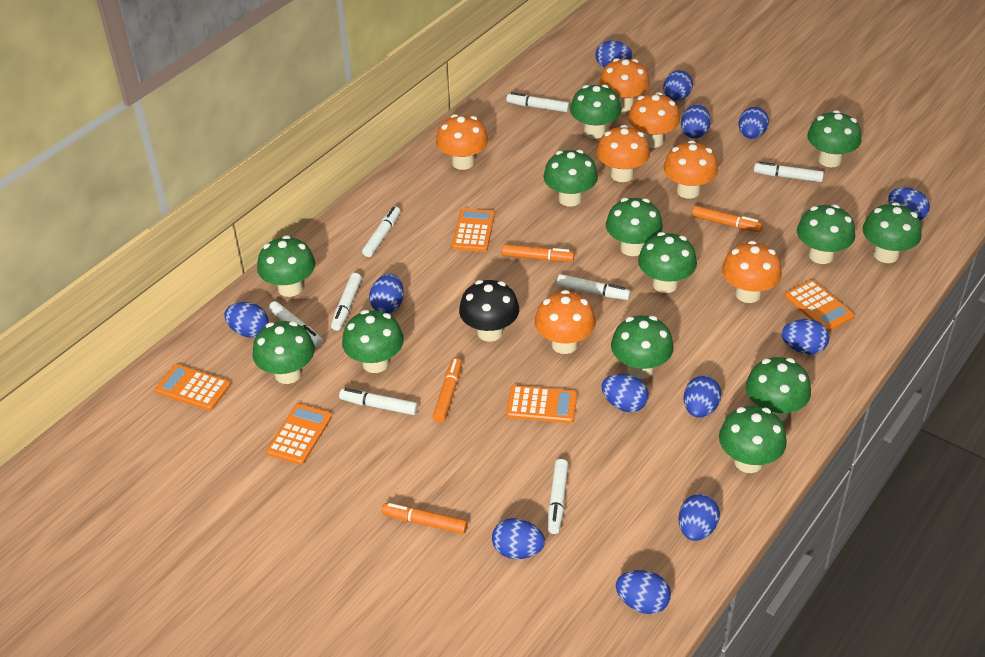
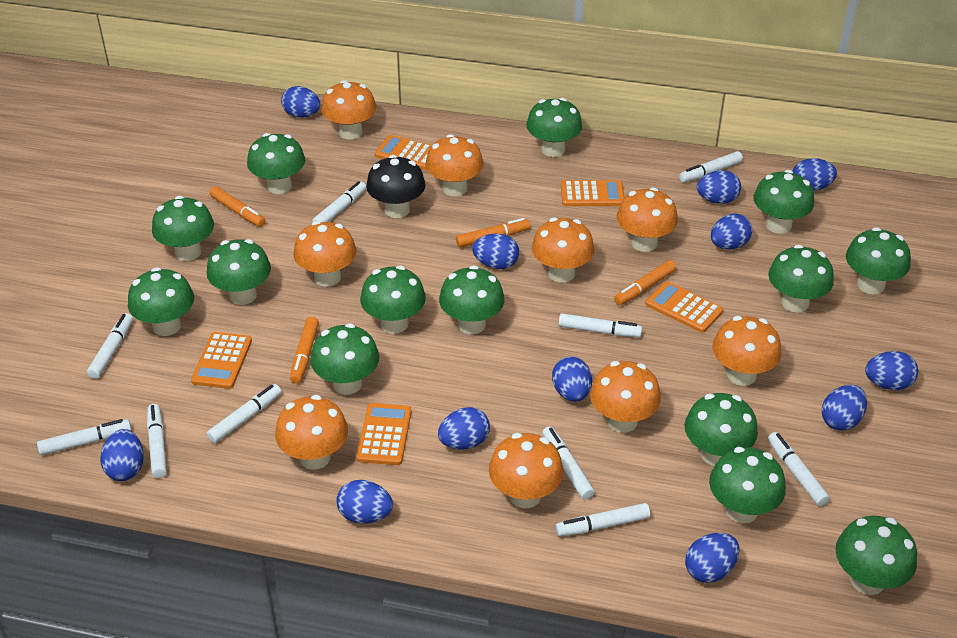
blue egg: [224,302,268,338] [369,274,404,314] [492,518,545,559] [596,41,632,68] [601,374,649,412] [616,570,671,614] [663,70,693,101] [678,494,720,541] [681,104,711,139] [684,376,721,418] [739,107,769,139] [782,319,829,354] [888,187,930,221] = 13 -> [100,429,144,481] [281,86,320,118] [337,480,393,524] [438,407,490,449] [472,234,519,269] [552,357,592,402] [685,533,739,583] [697,170,741,204] [711,214,752,250] [793,158,837,191] [821,385,867,431] [865,351,918,390] = 12
green mushroom: [253,321,315,384] [257,235,315,297] [342,310,404,373] [543,150,598,207] [570,85,622,139] [606,198,663,256] [611,315,674,379] [638,232,697,293] [719,406,787,473] [746,357,811,421] [797,204,855,264] [807,110,861,167] [862,202,922,263] = 13 -> [128,267,194,336] [152,196,214,261] [207,239,271,305] [247,133,305,194] [310,323,379,395] [360,266,426,334] [439,265,504,334] [526,98,582,157] [684,393,758,466] [709,447,786,523] [753,170,814,234] [768,245,834,312] [835,516,917,595] [846,227,911,294] = 14
orange mushroom: [436,114,488,170] [535,290,596,354] [597,125,650,182] [599,58,650,112] [628,92,680,148] [664,141,718,199] [722,241,782,303] = 7 -> [275,395,348,470] [293,221,357,287] [321,80,376,140] [426,134,484,196] [489,433,564,508] [532,217,594,283] [590,361,661,433] [617,187,678,252] [712,316,781,386] = 9
white marker: [269,301,323,347] [331,273,362,331] [339,388,418,415] [362,207,400,257] [506,92,570,112] [548,459,568,534] [557,274,631,300] [754,162,824,182] = 8 -> [37,419,131,455] [87,313,133,379] [147,404,167,478] [207,384,281,443] [312,181,366,222] [542,426,595,500] [555,503,650,536] [558,313,642,337] [679,151,743,182] [768,432,830,506] = 10

